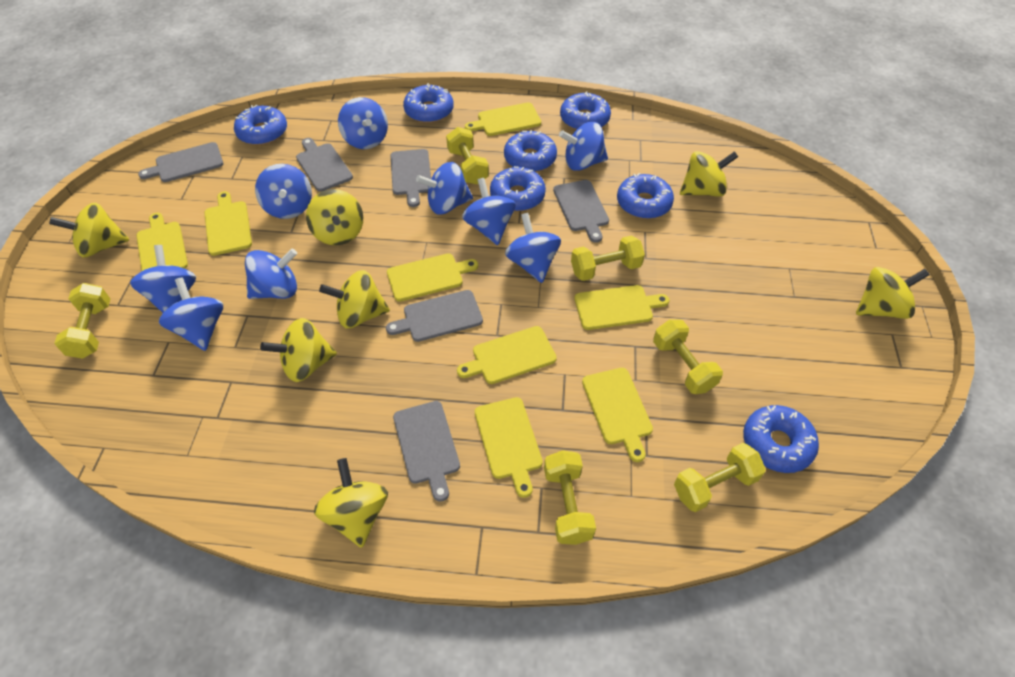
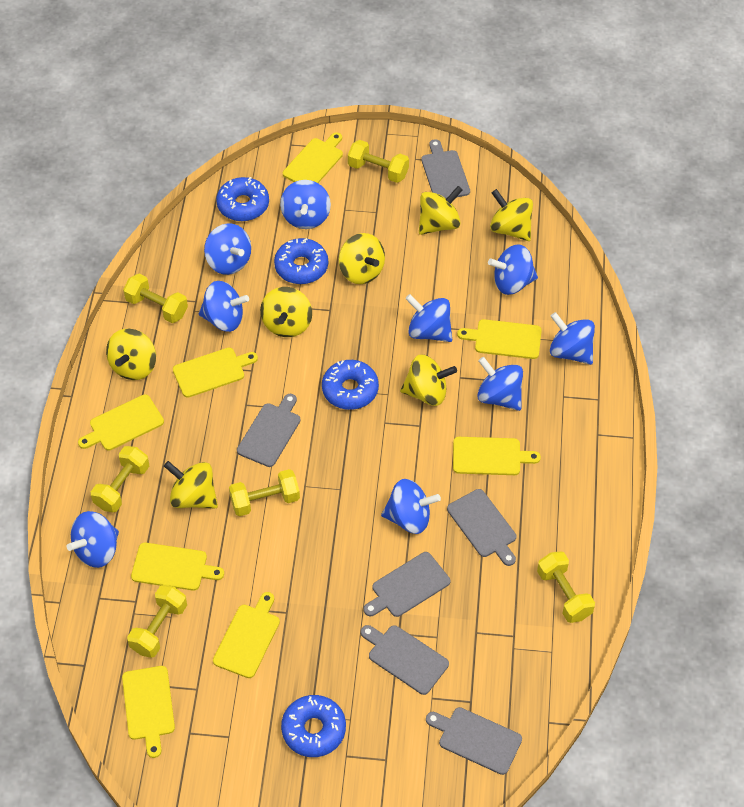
blue donut: [234,105,287,145] [403,83,454,123] [490,166,546,211] [504,130,557,172] [560,91,611,130] [617,173,674,219] [743,405,819,473] = 7 -> [216,177,269,221] [274,238,328,284] [281,695,346,757] [322,360,379,410] = 4

